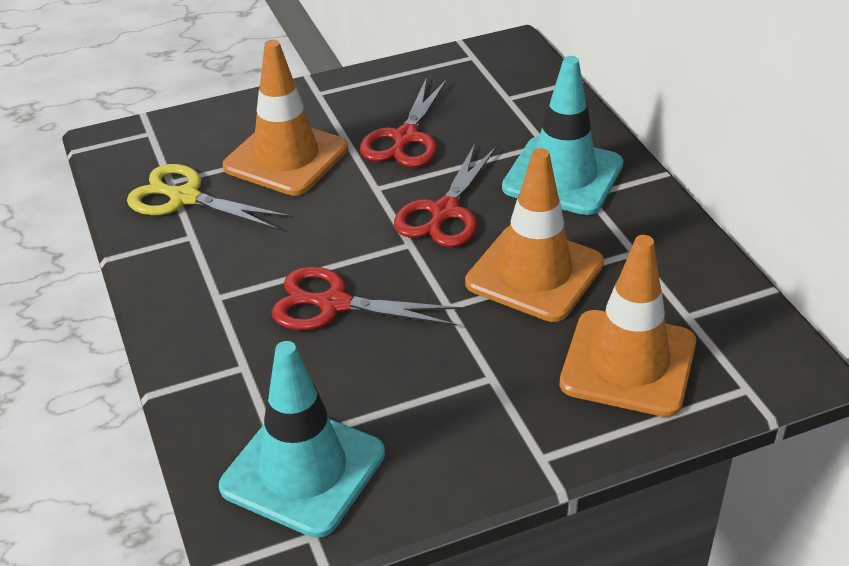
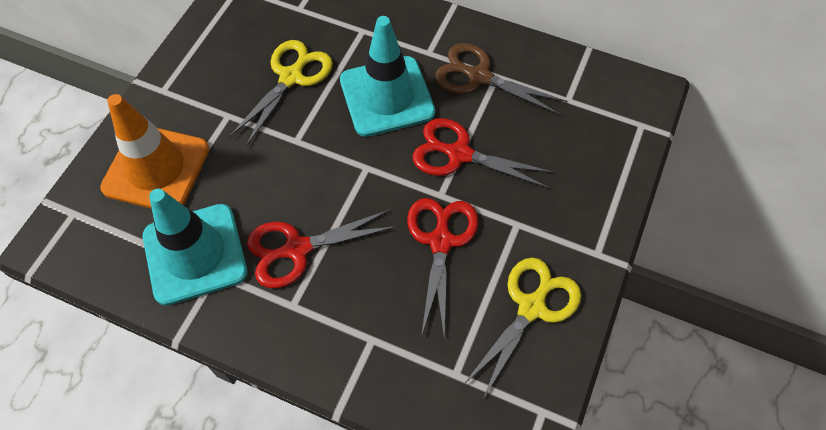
brown scissors: none = 0 -> [435,43,567,115] = 1
orange traffic cone: [223,40,348,196] [465,148,604,322] [559,235,696,417] = 3 -> [100,94,209,209] = 1
yellow scissors: [127,164,290,230] = 1 -> [229,40,333,146] [463,257,581,399] = 2

